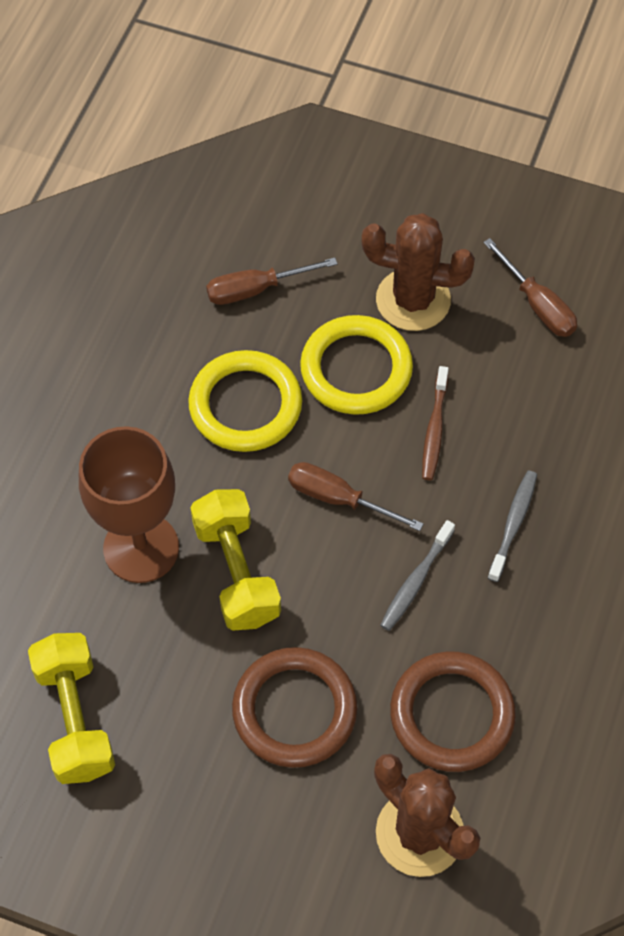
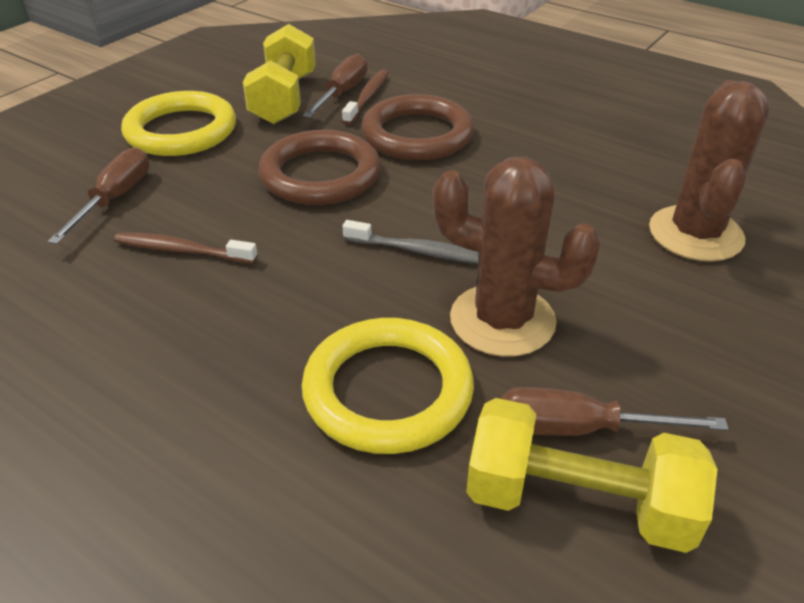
brown goblet: [79,426,179,583] = 1 -> none = 0
brown toothbrush: [422,366,449,480] = 1 -> [114,232,257,264] [342,70,389,125] = 2
grey toothbrush: [380,520,455,631] [488,471,537,582] = 2 -> [342,220,479,264] = 1

